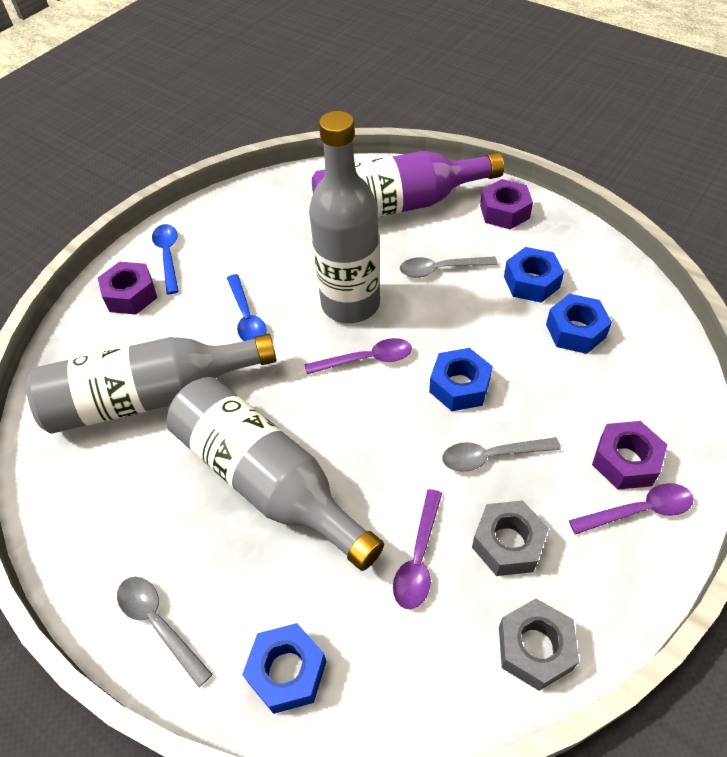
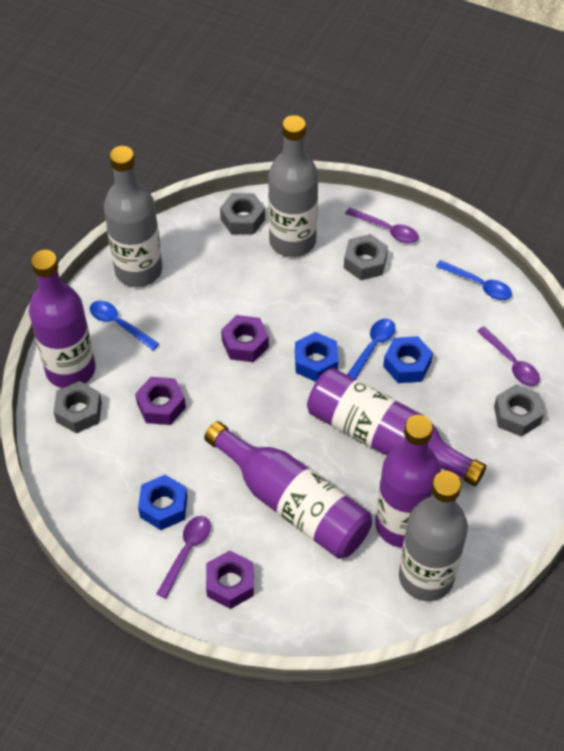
blue nut: [242,623,327,714] [429,348,493,411] [504,247,564,303] [546,294,612,354] = 4 -> [138,475,187,530] [295,332,338,382] [383,336,433,383] = 3
blue spoon: [152,224,179,294] [227,274,267,341] = 2 -> [90,301,159,350] [347,319,395,379] [436,260,512,300] = 3
grey nut: [472,500,549,576] [499,599,579,691] = 2 -> [54,381,102,433] [220,193,265,235] [344,234,388,280] [494,384,544,437] = 4
grey spoon: [117,577,213,687] [400,256,498,278] [442,437,561,472] = 3 -> none = 0
purple bottle: [312,151,504,217] = 1 -> [29,250,95,388] [204,421,372,559] [307,368,486,486] [375,415,441,548] = 4

